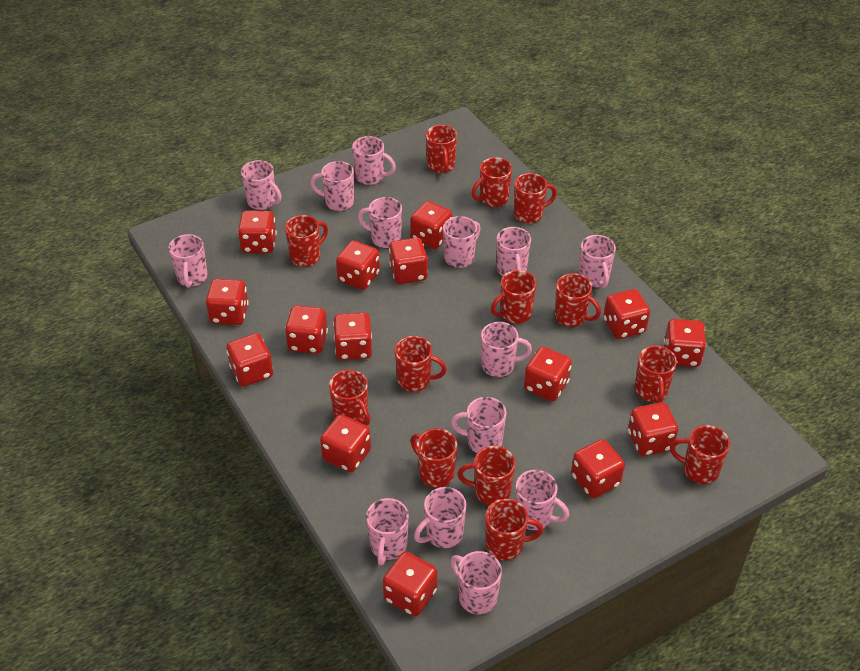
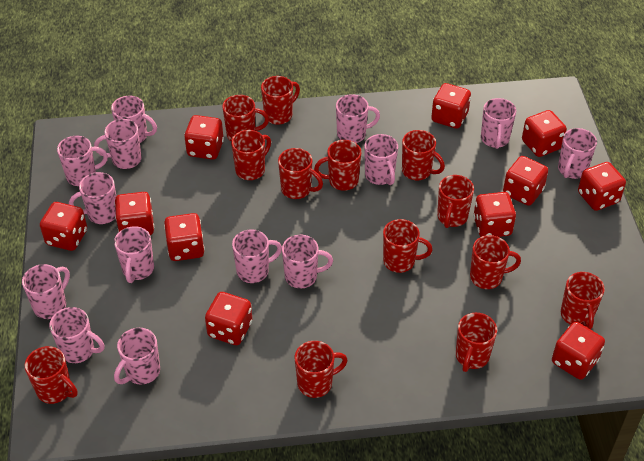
red dice: [206,279,249,325] [227,333,273,387] [238,210,277,254] [285,305,328,354] [320,415,371,472] [333,312,372,360] [336,240,380,290] [383,552,438,617] [389,237,428,284] [410,201,452,249] [524,347,572,401] [571,439,625,498] [603,289,650,339] [628,402,678,456] [664,319,706,367] = 15 -> [40,202,87,251] [115,192,154,235] [164,213,205,261] [184,115,224,160] [205,292,252,345] [431,83,471,129] [473,192,516,237] [503,156,548,206] [522,110,567,157] [552,322,605,380] [578,162,626,211] = 11

